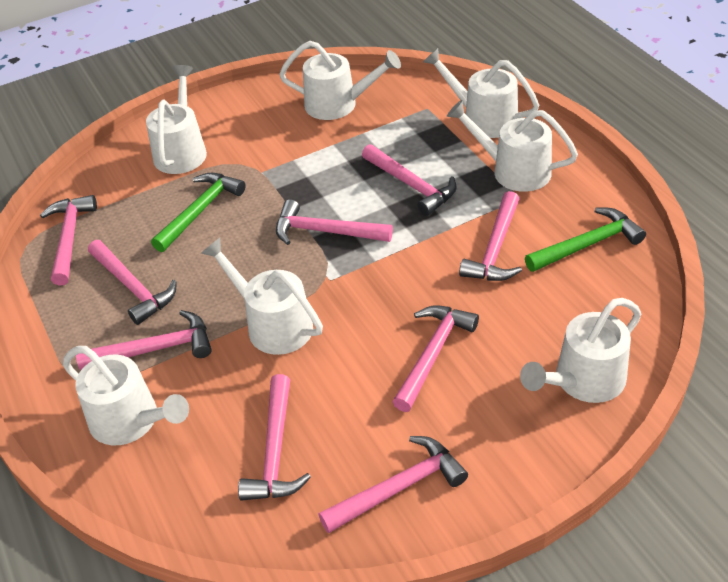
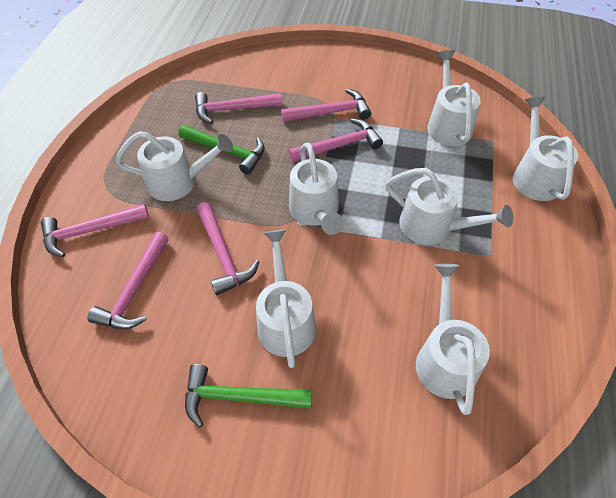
pink hammer: [40,195,97,286] [76,310,211,370] [88,240,177,325] [238,374,311,501] [276,199,393,245] [318,436,468,533] [362,144,457,216] [393,305,479,412] [459,191,522,281] = 9 -> [41,204,149,257] [88,232,169,329] [195,92,282,124] [196,202,259,296] [281,89,371,122] [289,118,383,162] = 6

